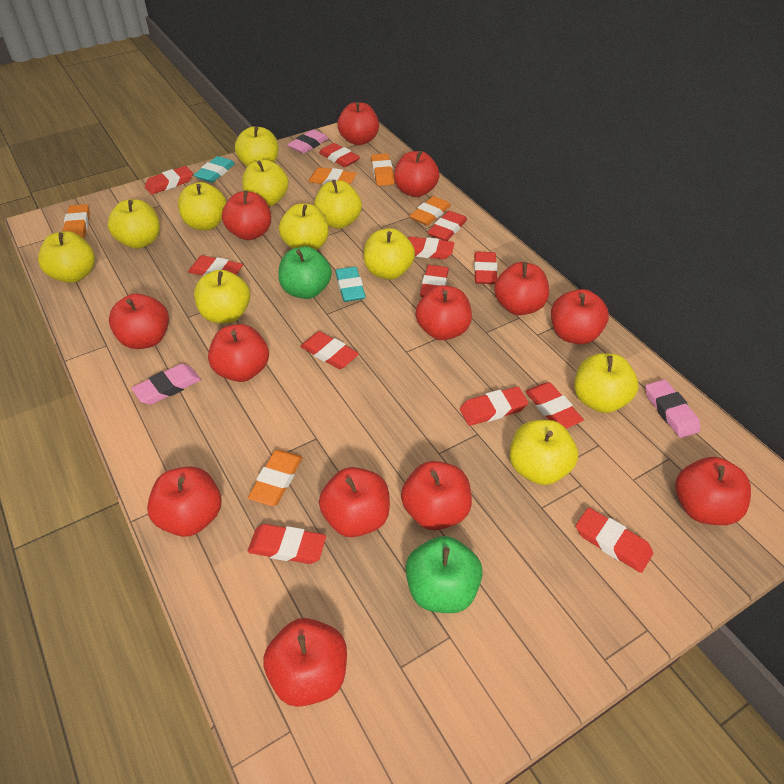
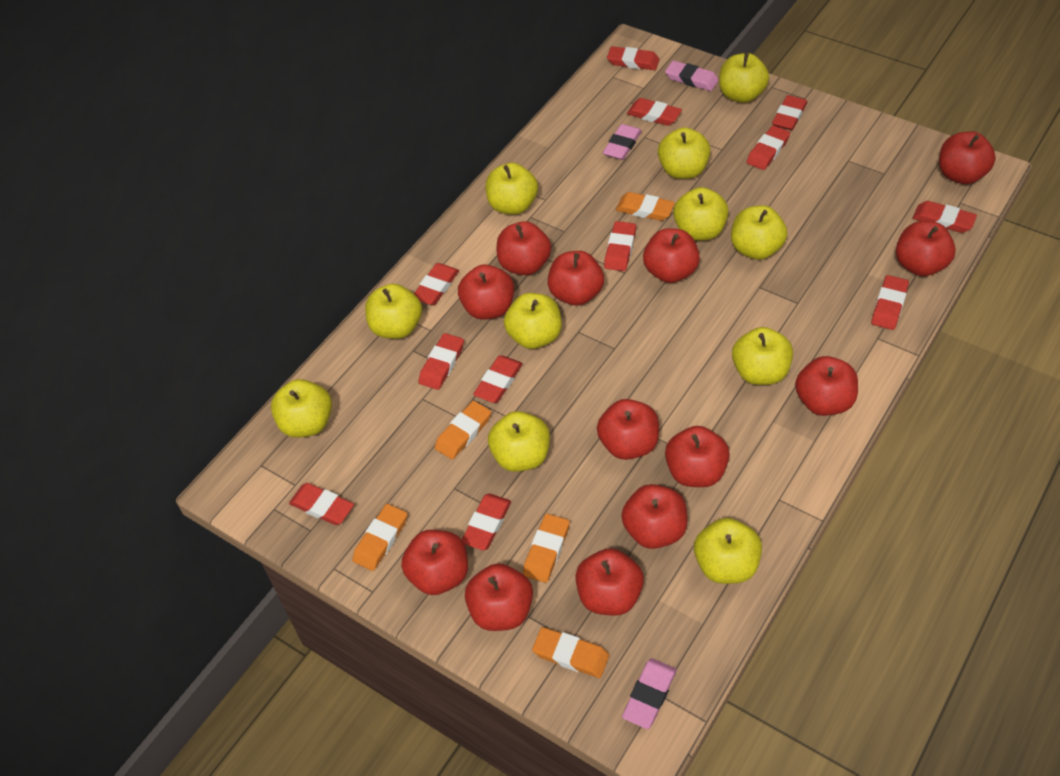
green apple: [278,246,332,299] [406,536,483,613] = 2 -> none = 0
turquoise eraser: [194,156,235,183] [335,267,366,302] = 2 -> none = 0

